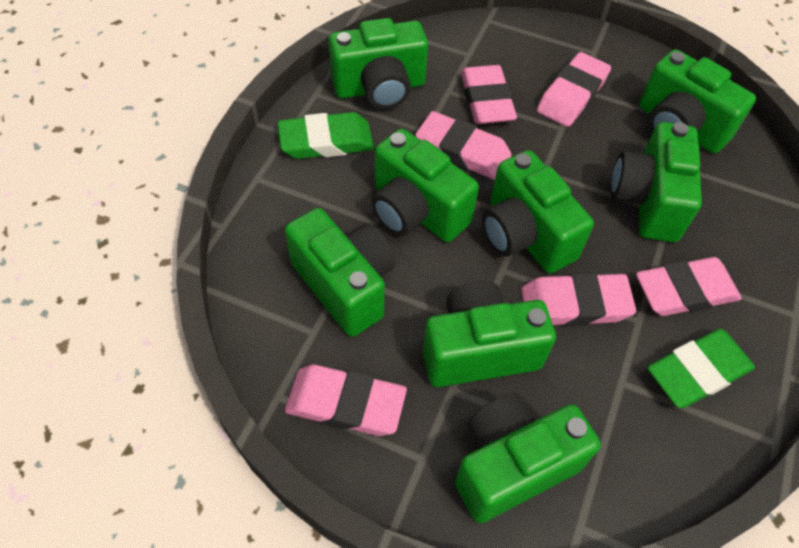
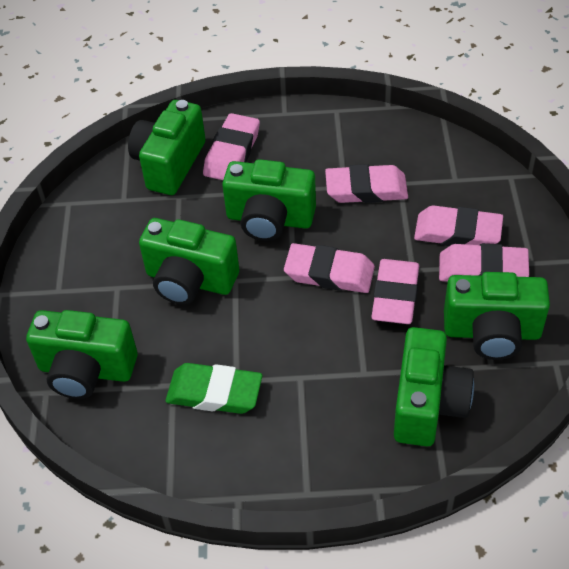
green camera: [285,208,395,337] [329,18,428,109] [371,129,479,242] [423,281,556,387] [455,393,601,523] [482,150,594,273] [611,122,702,242] [639,49,756,153] = 8 -> [26,310,138,399] [128,100,206,195] [139,218,239,305] [222,159,316,241] [394,327,474,447] [444,272,550,360] = 6
green eraser: [278,112,374,159] [648,329,755,408] = 2 -> [165,363,262,414] = 1

